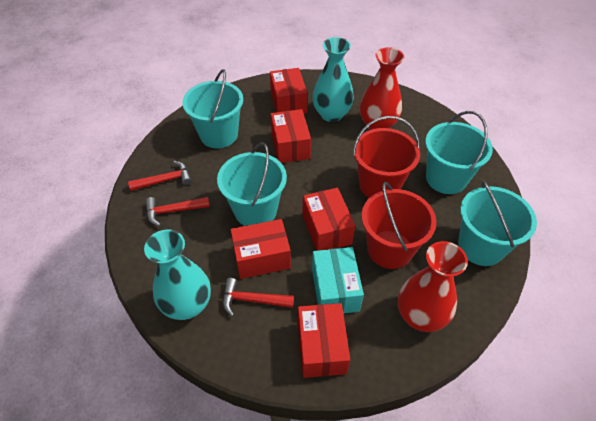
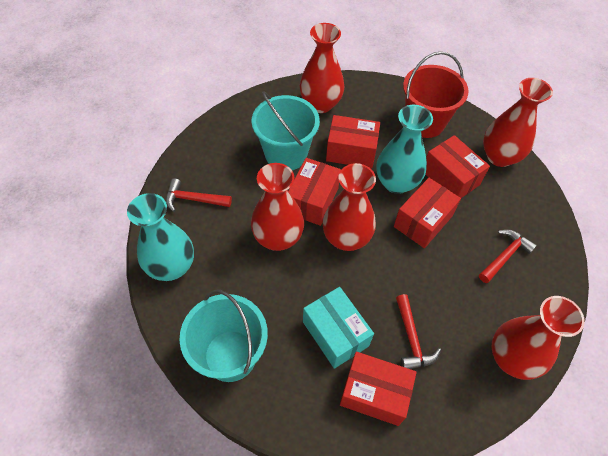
red bucket: [353,116,420,198] [362,182,436,269] = 2 -> [403,51,469,138] = 1
red vase: [360,47,404,130] [398,241,468,332] = 2 -> [251,163,304,251] [300,23,344,113] [323,163,376,251] [483,78,553,167] [492,296,585,380] = 5
turquoise bucket: [182,69,243,148] [217,142,287,226] [425,111,493,194] [458,180,537,266] = 4 -> [179,290,268,382] [251,91,320,170] = 2

